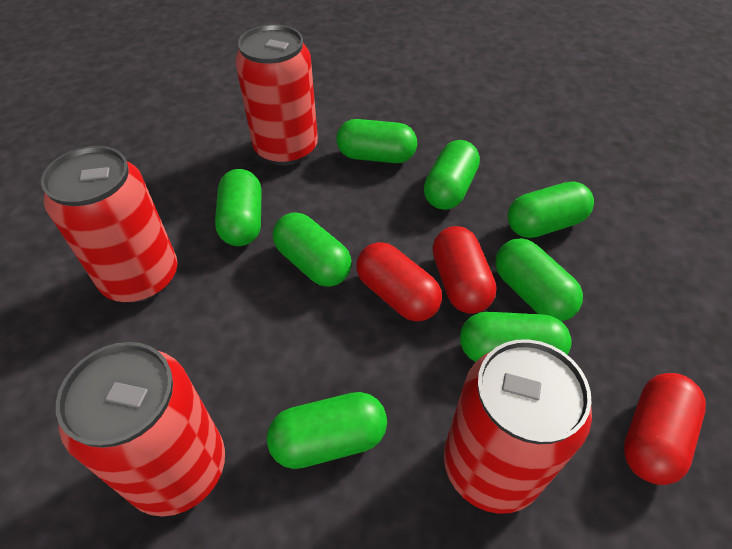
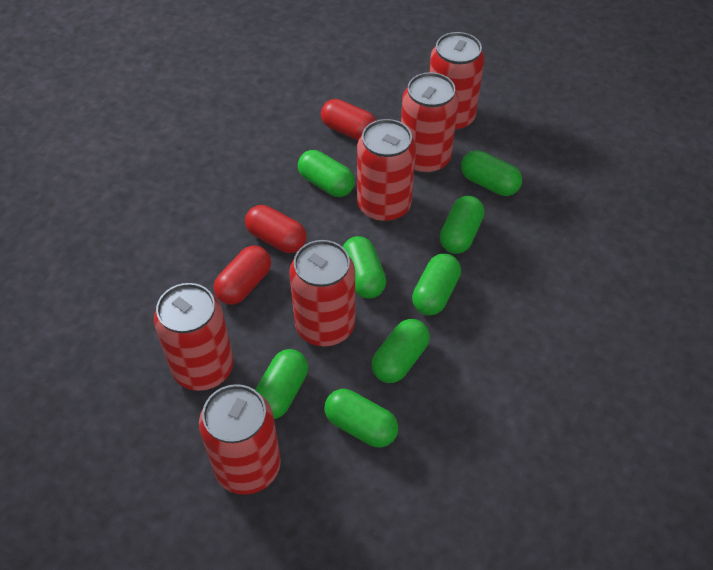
red can: [41,146,178,303] [56,342,225,517] [235,24,318,165] [444,339,592,514] = 4 -> [154,283,233,391] [199,384,281,495] [289,240,355,346] [357,119,416,222] [401,72,459,174] [429,32,484,131] = 6

